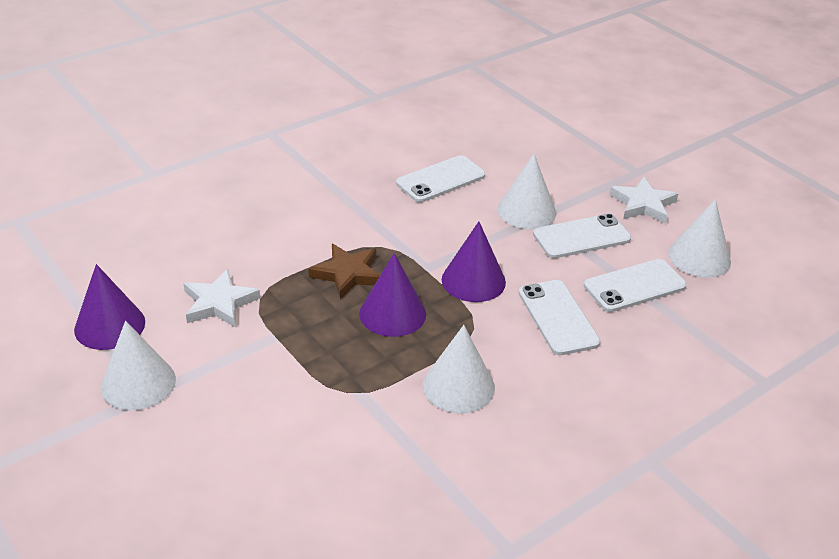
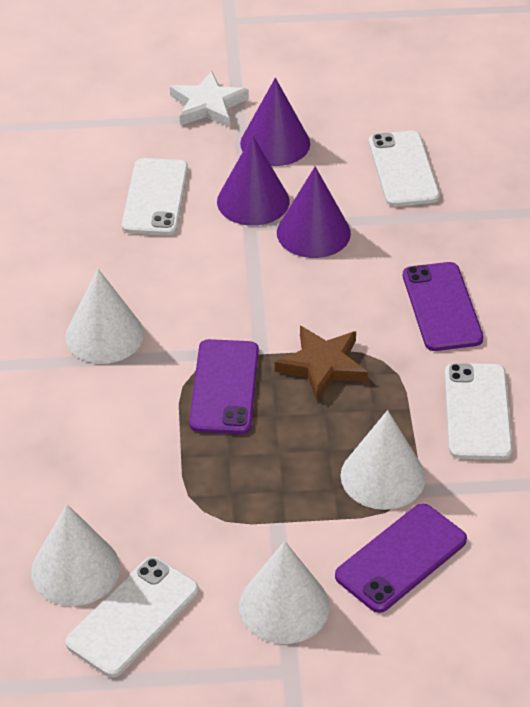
purple phone: none = 0 -> [189,339,259,434] [335,503,467,613] [403,262,484,351] = 3
white star: [183,269,260,328] [609,177,679,223] = 2 -> [170,71,249,127] = 1

